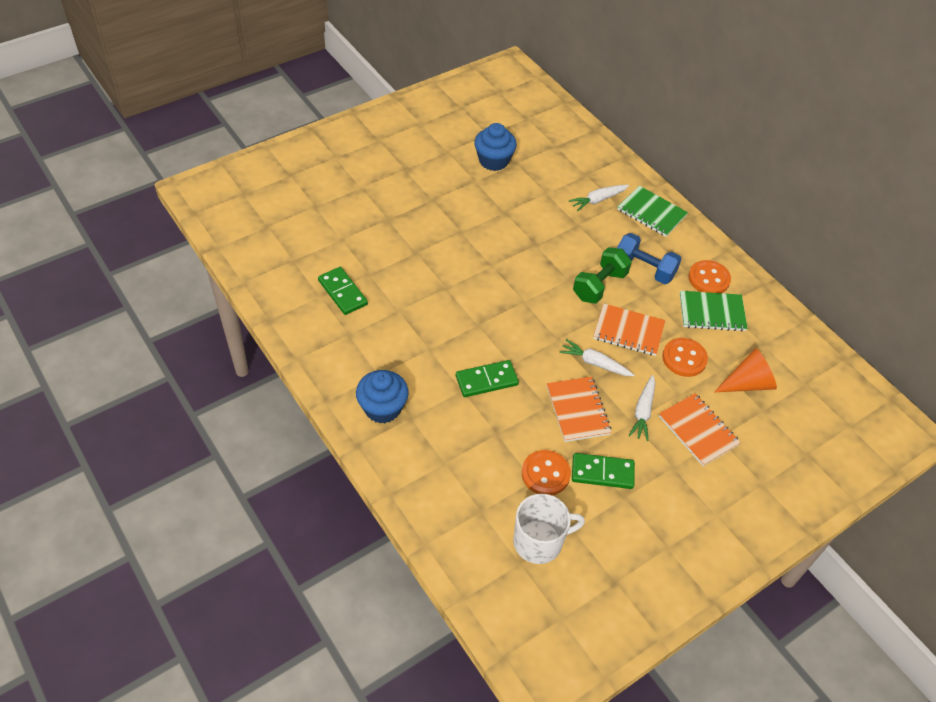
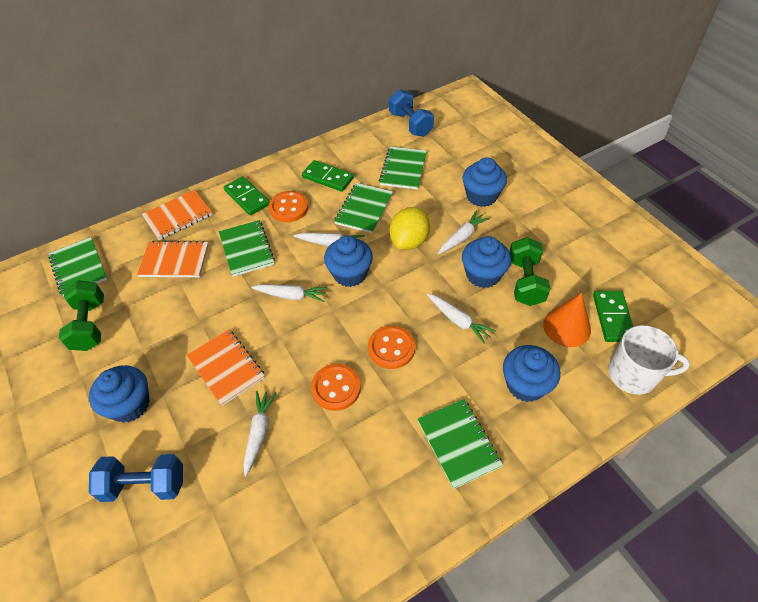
blue cupcake: [356,370,409,423] [474,123,517,171] = 2 -> [89,365,150,423] [324,236,373,287] [462,236,511,288] [463,157,507,207] [503,345,560,402] = 5
blue dumbbell: [617,233,681,284] = 1 -> [89,454,183,502] [389,89,434,137] = 2
green dumbbell: [573,247,632,304] = 1 -> [59,280,104,351] [509,237,550,306] = 2
green notebook: [618,186,688,237] [680,291,748,332] = 2 -> [48,237,107,297] [219,220,275,277] [334,183,393,234] [379,146,427,190] [418,399,503,489] = 5
white carrot: [559,339,634,376] [569,185,629,211] [628,375,655,441] = 3 -> [243,391,277,476] [252,284,327,302] [294,233,365,247] [427,294,496,344] [438,210,490,254] = 5
yellow lemon: none = 0 -> [390,207,430,250] = 1

